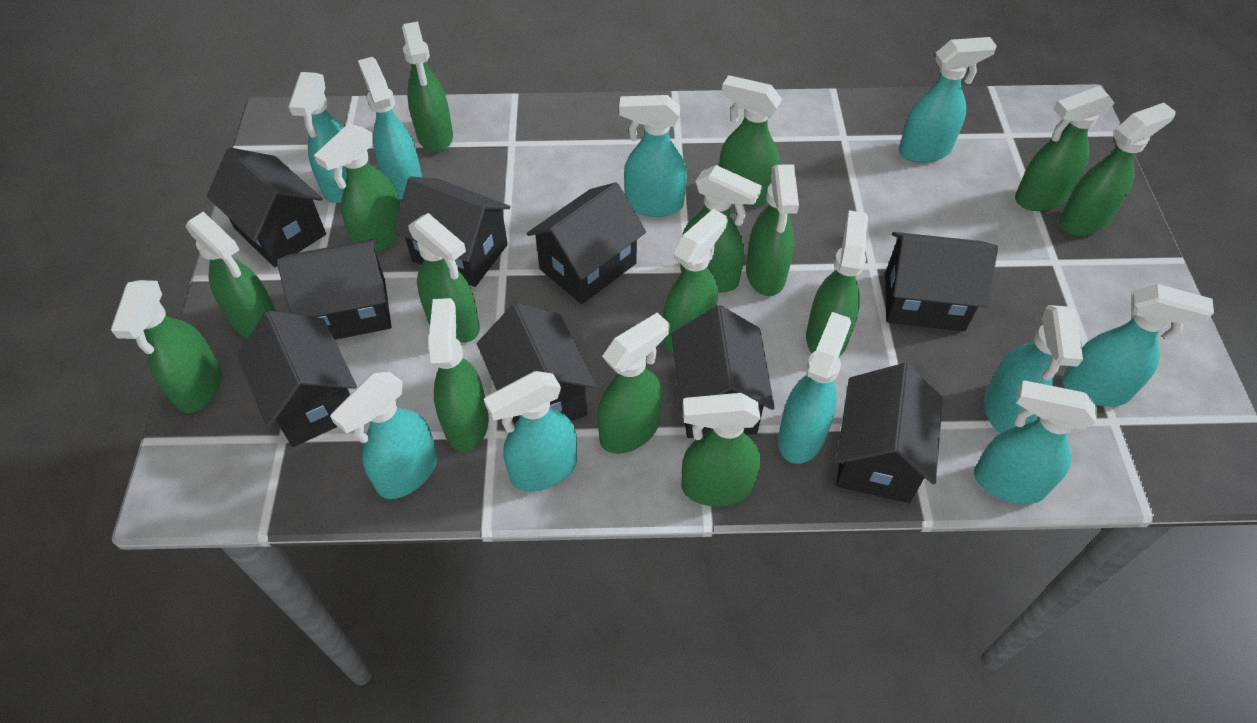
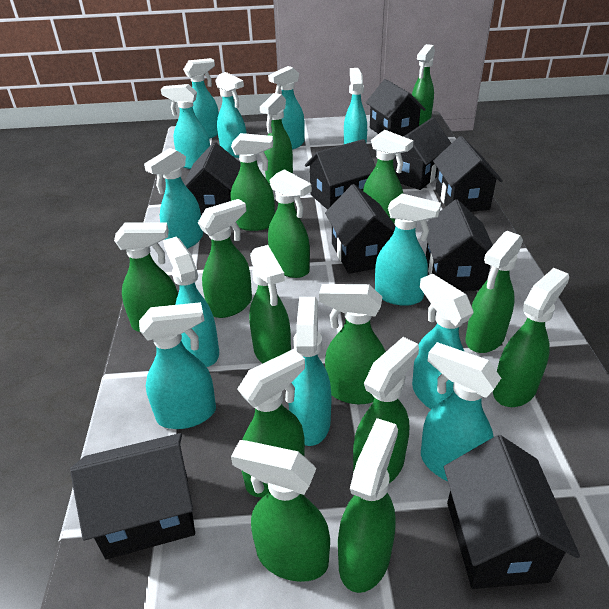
turquoise spray bottle: [288,72,347,203] [330,372,437,499] [358,57,422,199] [484,371,577,492] [619,95,687,217] [778,312,851,464] [899,37,997,163] [974,381,1097,504] [984,305,1083,433] [1062,284,1214,406] = 10 -> [139,302,216,429] [144,148,203,249] [161,84,210,169] [163,237,219,367] [183,58,219,139] [215,72,247,158] [268,66,305,149] [288,297,331,446] [344,68,367,144] [375,193,441,306] [412,274,474,409] [421,342,501,481] = 12

